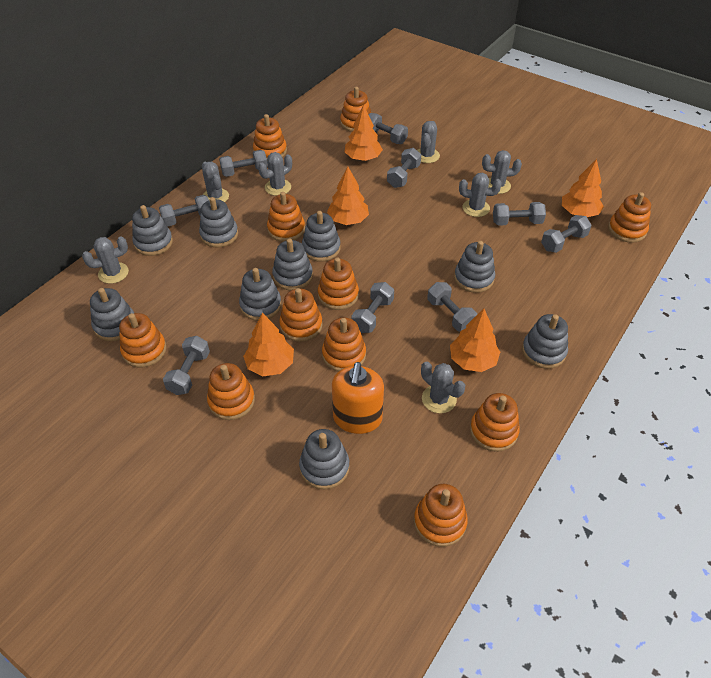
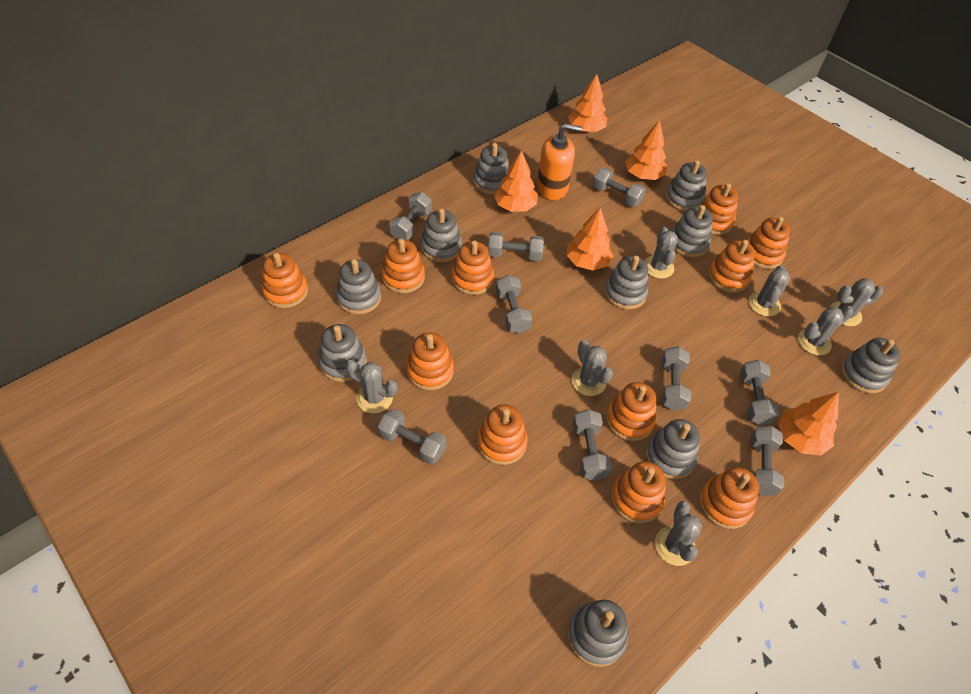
grey stacking toy: [90,288,134,341] [132,205,173,256] [199,197,238,248] [239,268,282,321] [272,239,313,290] [299,429,350,490] [302,211,340,262] [454,241,495,293] [522,314,568,369] = 9 -> [318,324,367,382] [336,259,381,315] [421,209,462,262] [473,143,509,194] [567,600,628,667] [604,256,648,310] [646,419,700,479] [666,160,707,211] [672,205,713,257] [841,338,901,394] = 10

